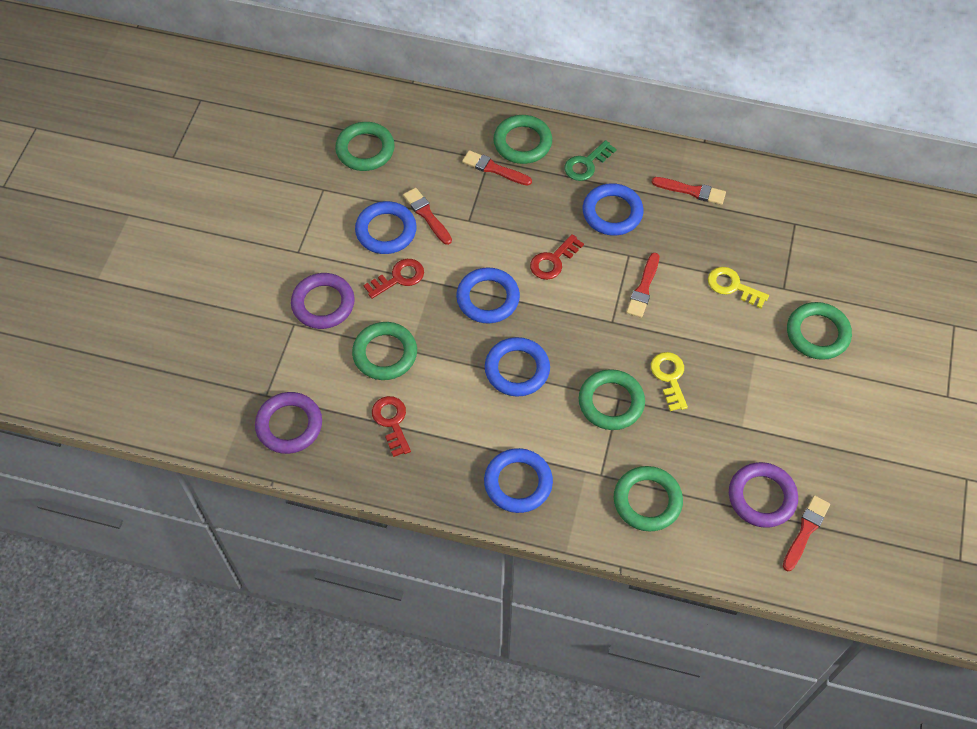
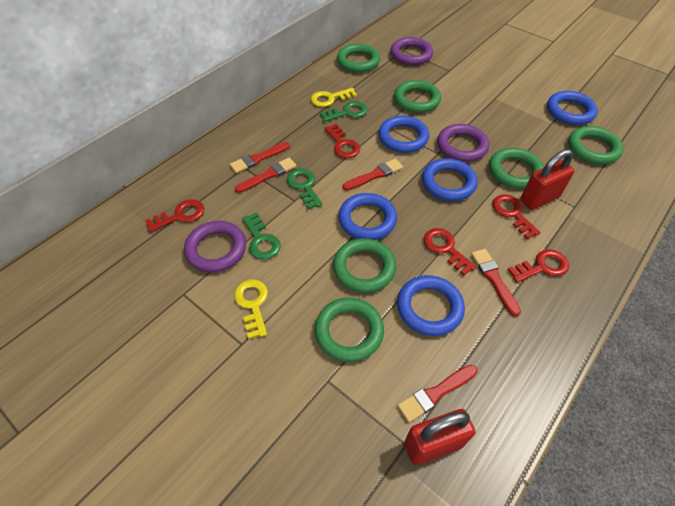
green key: [564,140,617,181] = 1 -> [242,212,281,259] [287,168,322,210] [320,101,367,122] = 3
red key: [363,259,424,299] [372,396,411,457] [530,234,584,280] = 3 -> [145,199,204,232] [324,124,360,158] [423,228,477,276] [492,194,541,239] [508,249,569,283] = 5
red padlock: none = 0 -> [404,409,475,465] [520,149,575,210] = 2

